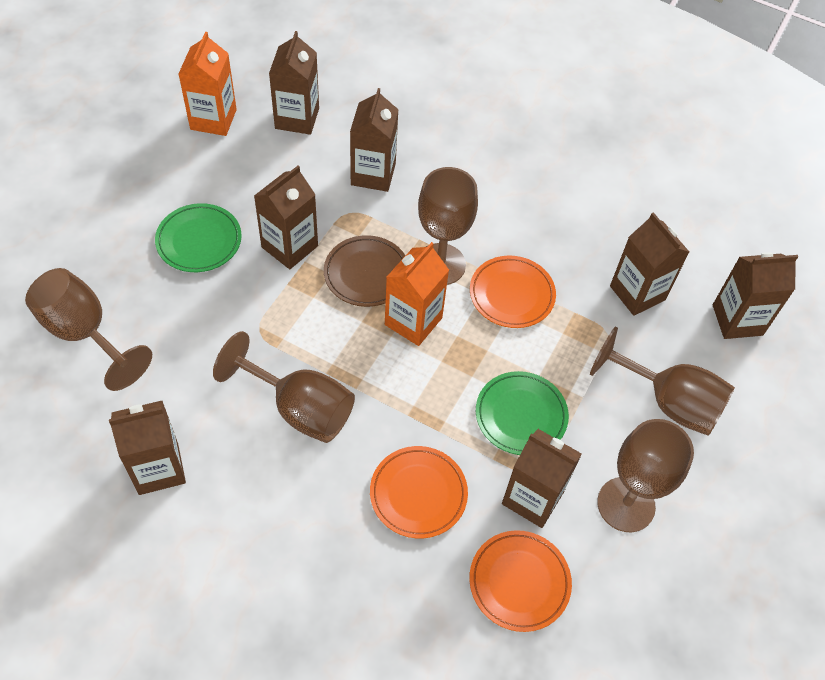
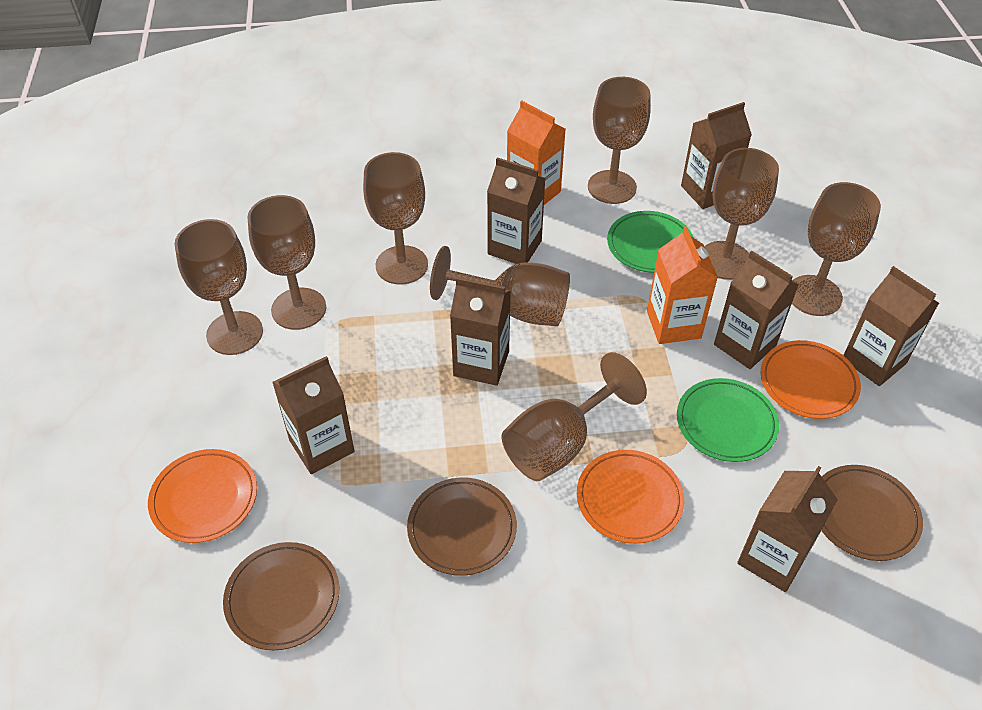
brown goblet: [25,268,152,391] [213,331,355,443] [418,167,478,285] [590,327,735,436] [597,419,694,532] = 5 -> [175,219,263,355] [247,195,326,330] [363,152,428,285] [430,246,570,326] [502,352,647,481] [588,77,651,204] [704,148,779,280] [792,182,881,316] = 8
brown plate: [324,235,406,307] = 1 -> [223,542,339,650] [407,477,517,576] [821,465,923,561] = 3

